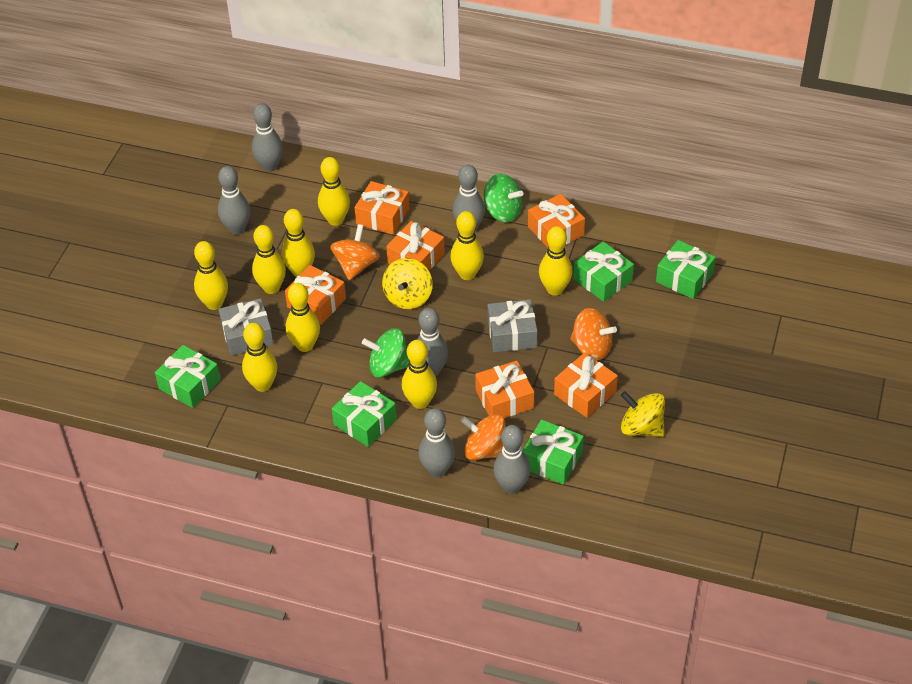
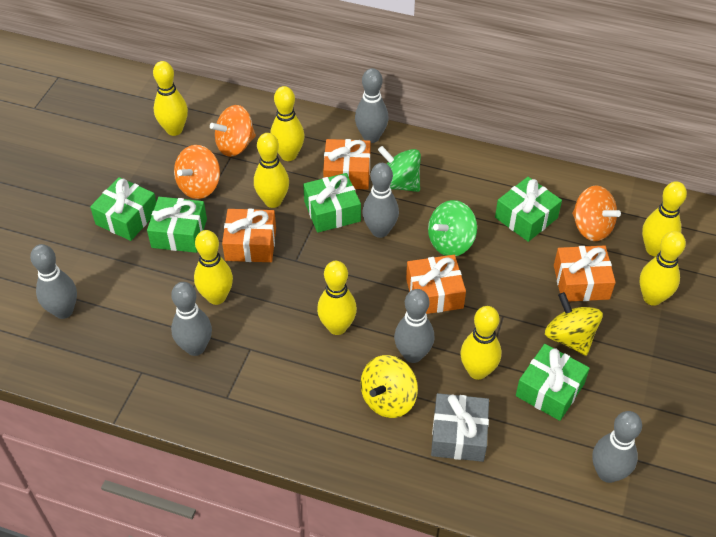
grey gift: [219,298,274,356] [488,299,538,352] = 2 -> [431,393,489,462] = 1
orange gift: [285,265,346,325] [354,181,409,235] [386,221,445,270] [475,361,534,418] [528,194,585,247] [554,353,618,418] = 6 -> [222,209,276,262] [323,139,371,189] [406,255,466,314] [554,246,616,301] = 4
yellow bowling pin: [194,241,228,310] [242,323,278,392] [252,225,286,294] [282,209,315,277] [286,283,320,352] [318,157,350,226] [402,340,437,409] [450,211,484,280] [539,226,572,296] = 9 -> [153,61,188,136] [194,230,233,305] [254,133,289,208] [270,86,304,161] [317,261,357,335] [460,306,501,380] [640,231,686,306] [642,181,687,256] = 8

